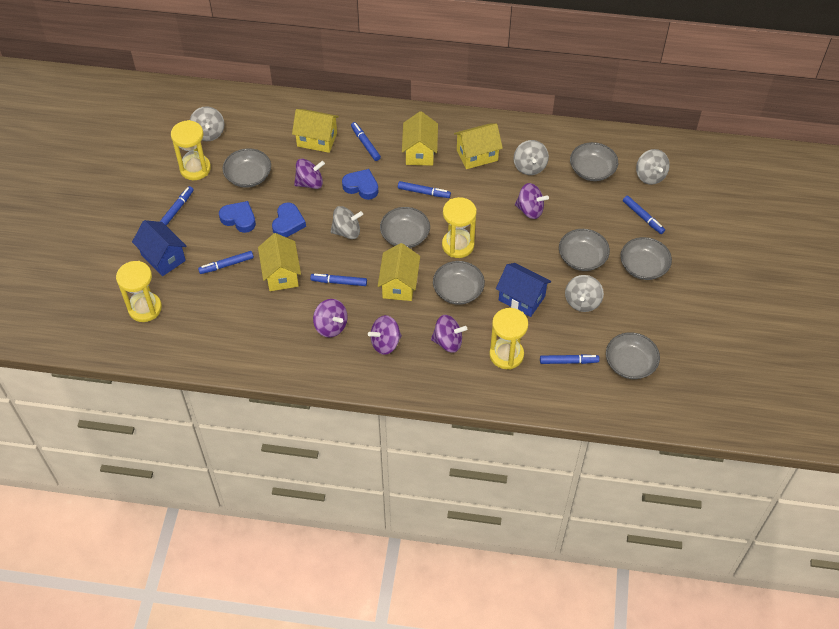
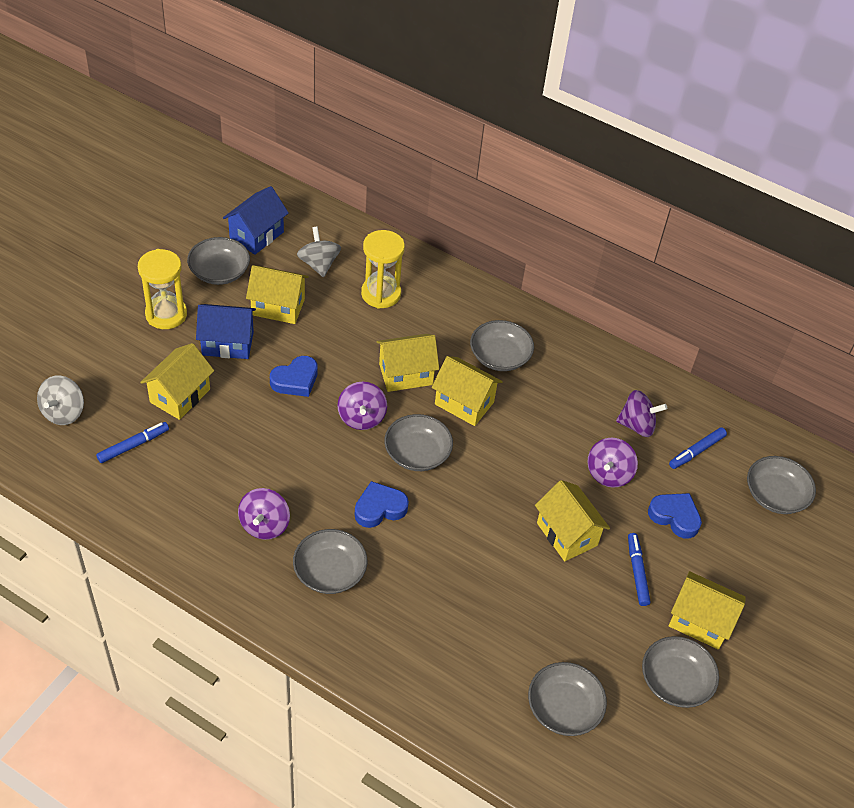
blue marker: [160,186,194,226] [198,251,254,274] [310,274,367,286] [351,122,381,161] [398,181,451,198] [540,354,600,364] [623,196,665,234] = 7 -> [96,422,169,463] [628,533,651,606] [669,427,727,469] = 3
grey spinning top: [190,106,225,141] [331,206,363,239] [514,140,549,175] [565,275,604,312] [636,149,670,185] = 5 -> [37,375,84,425] [297,227,341,277] = 2
purple spinning top: [294,159,325,189] [313,299,348,337] [368,315,402,355] [431,315,467,353] [515,183,549,219] = 5 -> [238,488,290,540] [337,382,387,430] [587,438,638,488] [616,390,667,437] = 4
yellow hourglass: [116,261,162,322] [171,120,211,180] [442,197,477,258] [489,308,528,370] = 4 -> [138,249,187,329] [361,230,405,309] = 2
yellow house: [258,233,301,291] [292,109,339,153] [378,243,420,301] [402,111,438,166] [454,124,503,169] = 5 -> [140,343,214,420] [246,265,309,324] [376,334,439,392] [432,356,503,426] [535,480,610,561] [669,571,746,649] = 6

